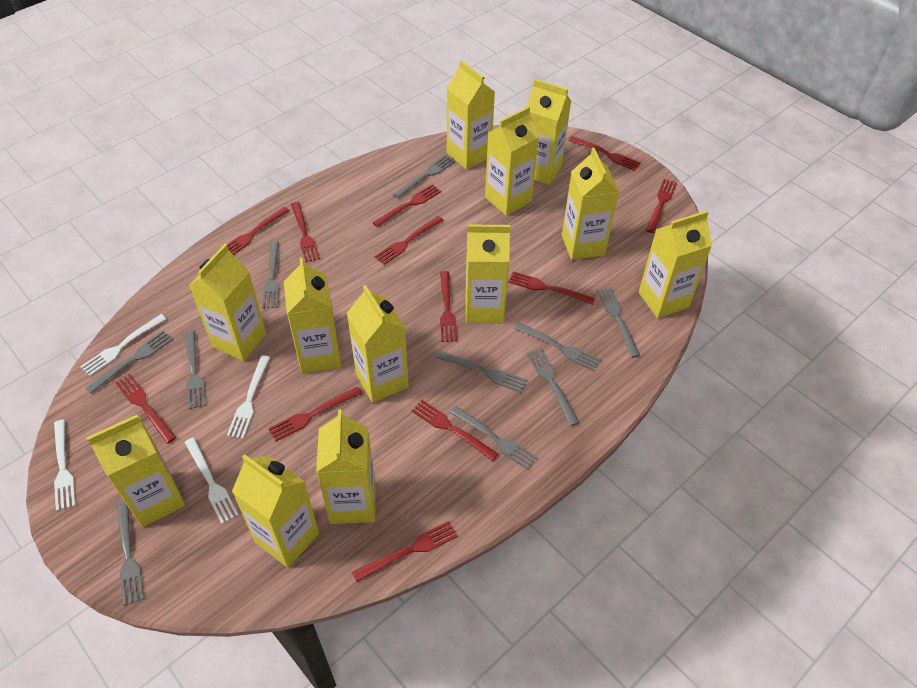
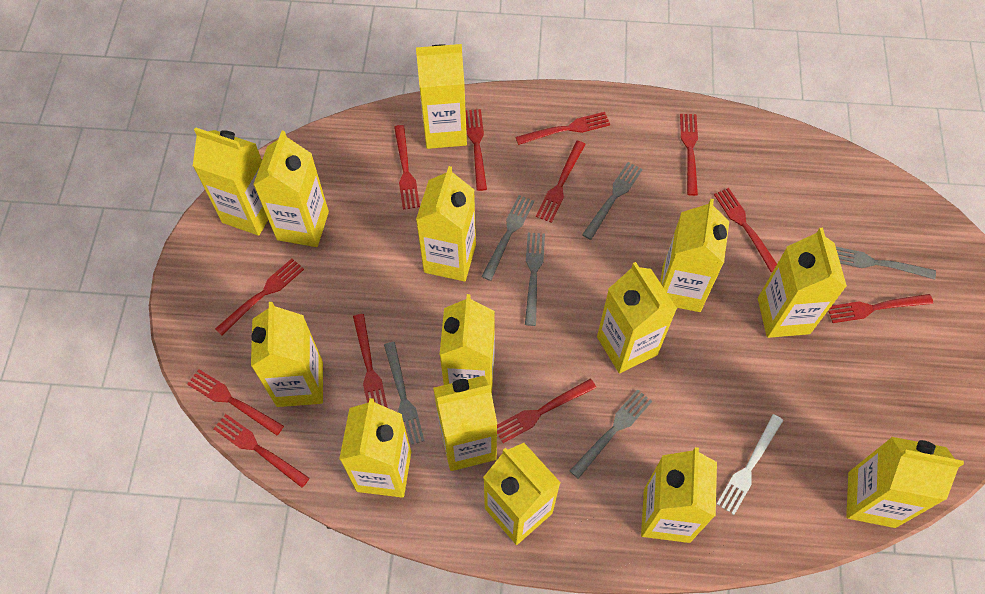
grey fork: [85,331,173,394] [117,501,144,606] [185,330,206,409] [262,241,279,309] [393,155,455,198] [435,350,527,393] [450,406,537,470] [514,322,601,371] [527,348,579,426] [597,287,640,358] = 10 -> [384,342,425,445] [481,195,534,281] [525,233,545,326] [570,389,652,479] [582,162,643,240] [836,247,936,280] = 6
white fork: [54,420,76,511] [80,314,166,376] [184,437,239,524] [227,355,271,439] = 4 -> [717,414,783,515] = 1
yellow carton: [86,415,185,527] [189,244,266,361] [232,454,319,568] [284,258,341,374] [316,409,376,524] [347,285,409,403] [447,60,495,170] [466,224,510,324] [485,106,539,216] [526,79,571,185] [562,148,619,260] [639,210,712,318] = 12 -> [193,127,268,236] [251,302,323,407] [253,131,329,247] [339,398,411,498] [416,44,467,149] [416,166,476,281] [433,376,497,471] [440,294,495,393] [483,443,561,545] [597,262,677,373] [641,447,717,543] [660,199,729,312] [758,228,847,338] [846,437,964,528] = 14

